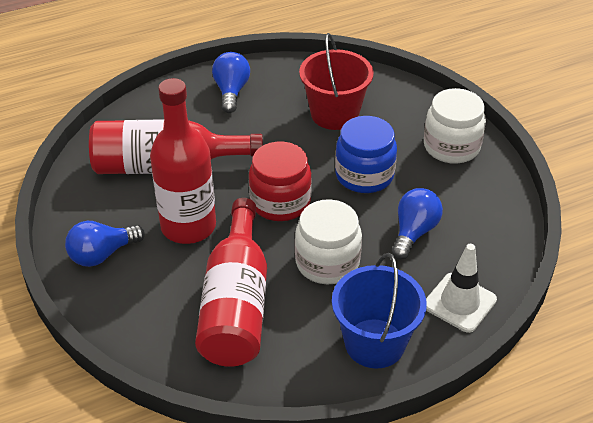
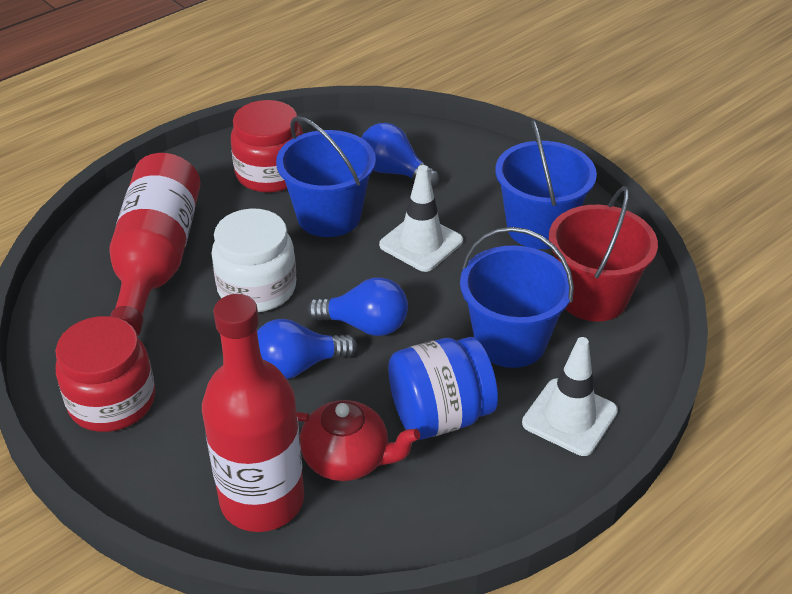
blue bucket: [332,253,427,369] = 1 -> [276,116,376,237] [460,227,574,368] [495,119,597,249] = 3
red bottle: [89,119,263,174] [150,78,216,244] [195,198,267,367] = 3 -> [109,153,201,336] [202,294,304,532] = 2
red jar: [249,142,312,221] = 1 -> [56,316,155,432] [231,100,303,193] = 2
red teapot: none = 0 -> [297,400,420,481] = 1
white jar: [295,199,362,284] [424,88,486,164] = 2 -> [211,209,296,312] = 1
white traffic cone: [426,244,497,333] = 1 -> [379,165,463,272] [522,337,618,456] = 2

